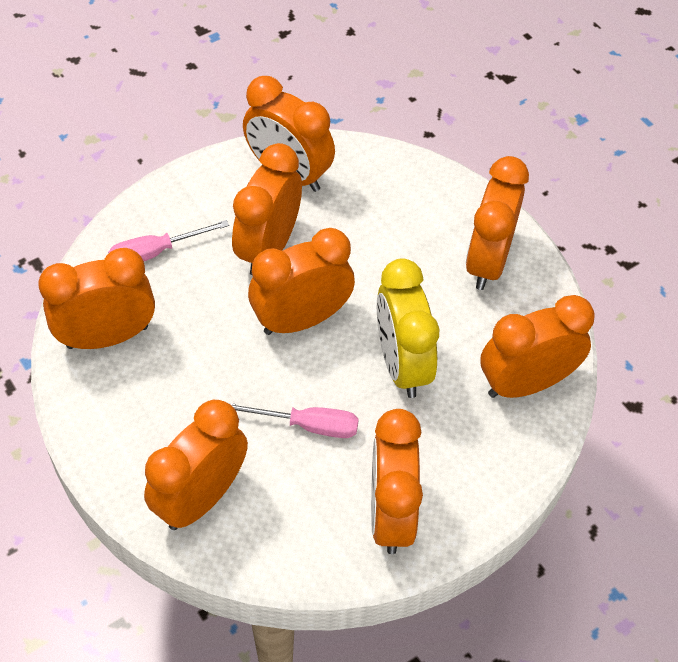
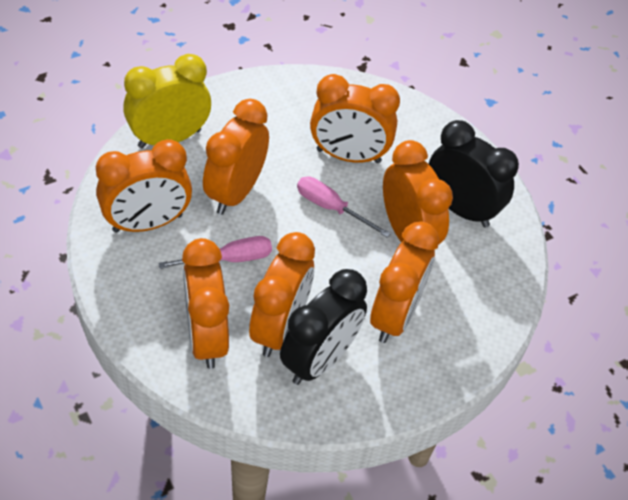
black clock: none = 0 -> [280,269,367,385] [429,120,519,228] = 2
orange clock: [38,248,155,349] [144,400,248,530] [232,143,302,275] [243,76,335,192] [248,228,355,335] [371,409,423,554] [466,156,529,290] [480,295,595,398] = 8 -> [96,139,192,233] [182,238,229,369] [203,99,269,215] [249,232,315,357] [310,74,400,163] [370,222,439,343] [383,140,453,245] = 7

